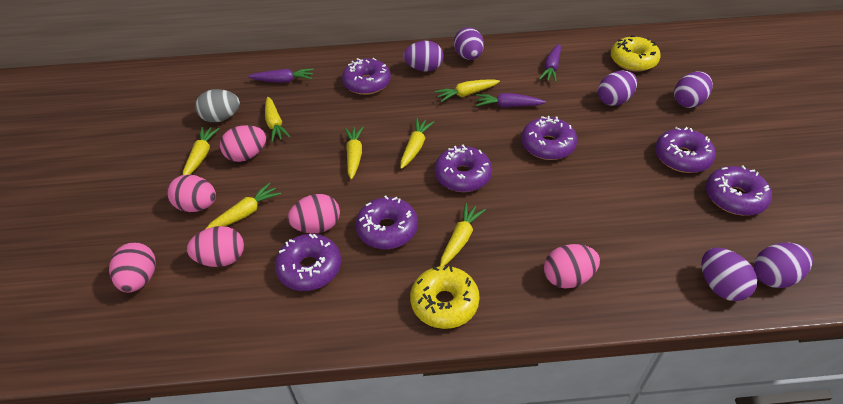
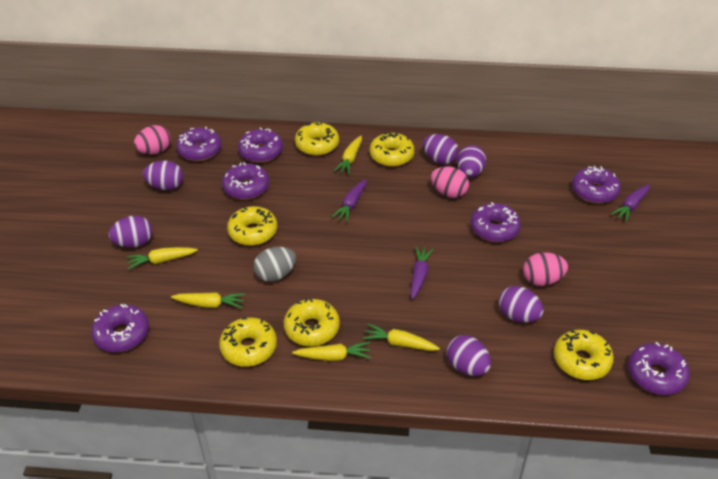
pink egg: [109,242,156,292] [167,174,216,212] [187,226,244,267] [220,125,266,162] [288,194,340,233] [544,244,600,288] = 6 -> [134,125,171,154] [431,167,469,198] [523,252,568,286] = 3
yellow carrot: [183,127,220,175] [206,183,281,229] [265,97,290,142] [344,126,364,179] [400,118,434,169] [434,79,500,102] [440,203,486,266] = 7 -> [126,247,198,269] [171,292,245,308] [292,342,371,361] [334,136,362,174] [363,324,440,351] = 5
yellow donut: [410,265,480,329] [611,35,661,72] = 2 -> [219,317,277,367] [227,206,277,246] [284,298,340,346] [295,122,339,156] [370,132,415,167] [554,330,614,380] = 6

